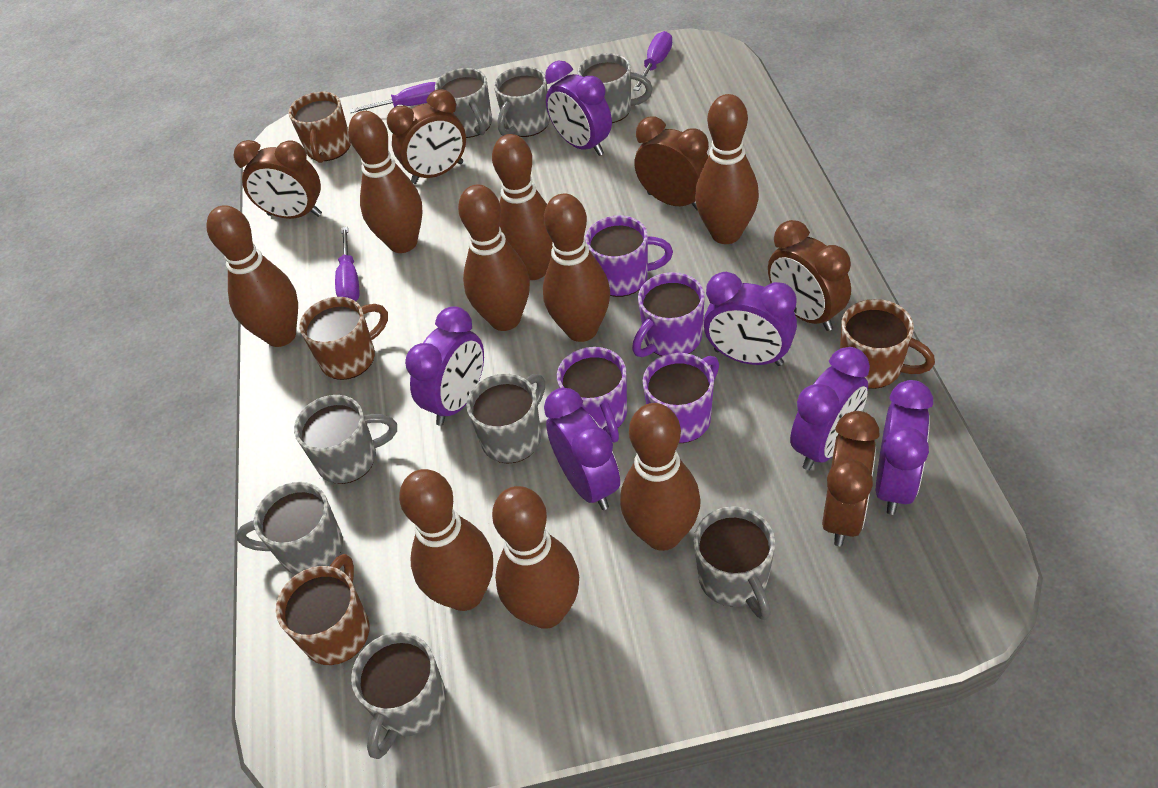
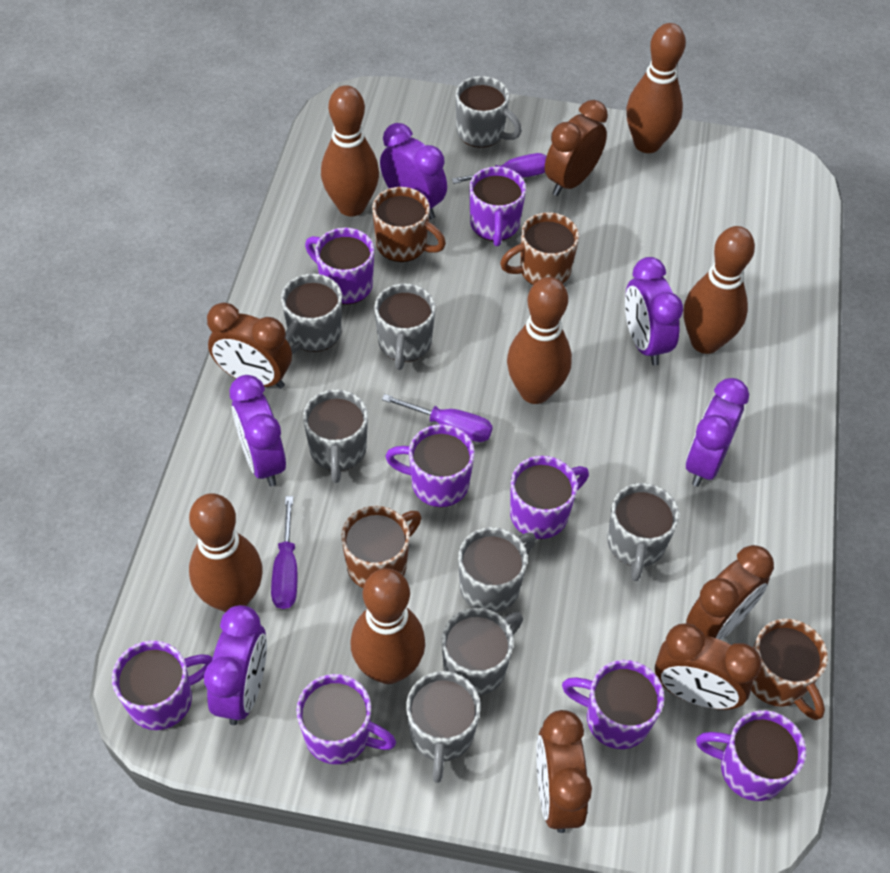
brown bowling pin: [206,205,298,347] [348,111,422,253] [399,469,493,611] [458,185,530,331] [492,134,553,280] [492,486,579,629] [543,194,610,342] [620,403,701,551] [695,94,759,244] = 9 -> [189,493,263,612] [321,85,379,217] [351,568,425,684] [507,277,572,404] [626,23,686,153] [684,226,755,354] = 6
purple clock: [405,306,484,426] [544,388,620,510] [545,61,612,156] [703,272,797,366] [790,347,870,470] [876,380,933,515] = 6 -> [204,605,267,725] [230,375,286,486] [380,123,447,219] [625,257,683,366] [686,378,749,487] = 5
purple mug: [557,347,627,443] [585,215,673,297] [632,272,705,357] [643,353,719,443] = 4 -> [112,640,212,730] [296,674,396,764] [305,228,374,304] [385,424,475,507] [469,166,526,246] [510,456,589,539] [562,660,665,749] [696,710,806,801] = 8

